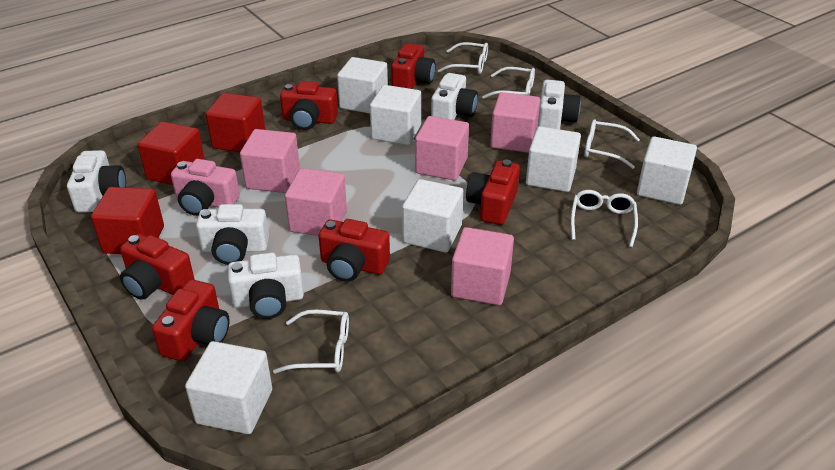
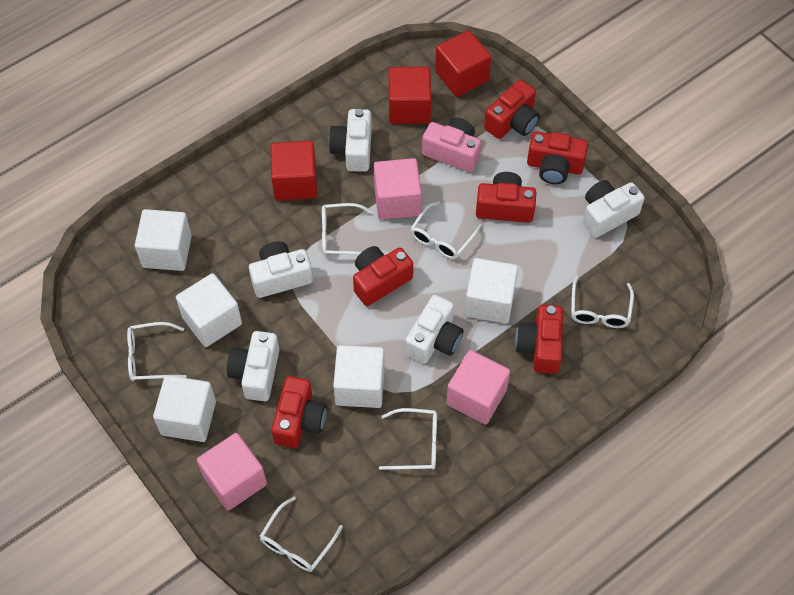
pink cube: [240,129,300,193] [285,168,347,236] [415,116,469,180] [451,227,514,305] [490,92,540,153] = 5 -> [197,433,267,511] [374,158,422,220] [446,350,510,424] = 3
white cube: [185,341,272,434] [337,57,388,114] [370,85,421,145] [402,179,463,253] [526,126,581,192] [637,136,697,205] = 6 -> [135,209,192,271] [153,375,216,442] [176,273,242,347] [333,345,385,408] [465,258,518,324] = 5
white glasses: [273,310,349,374] [438,42,488,74] [482,67,535,99] [571,190,638,247] [584,119,640,169] = 5 -> [127,322,186,381] [259,497,343,572] [322,203,373,255] [379,408,437,470] [410,201,482,259] [571,276,634,328] = 6

